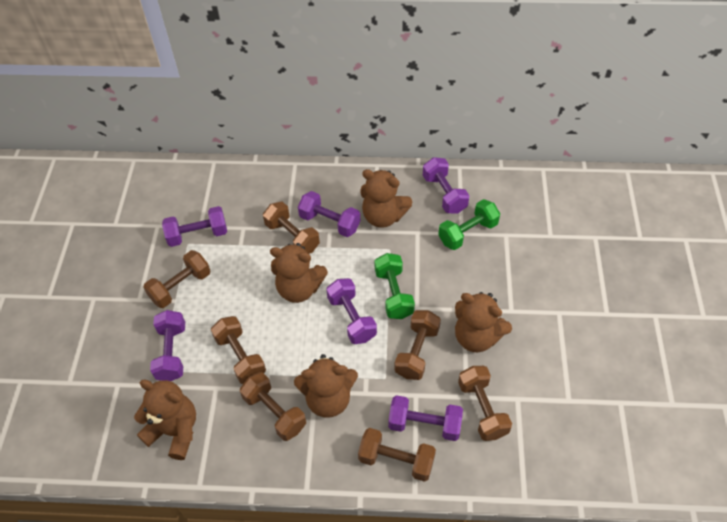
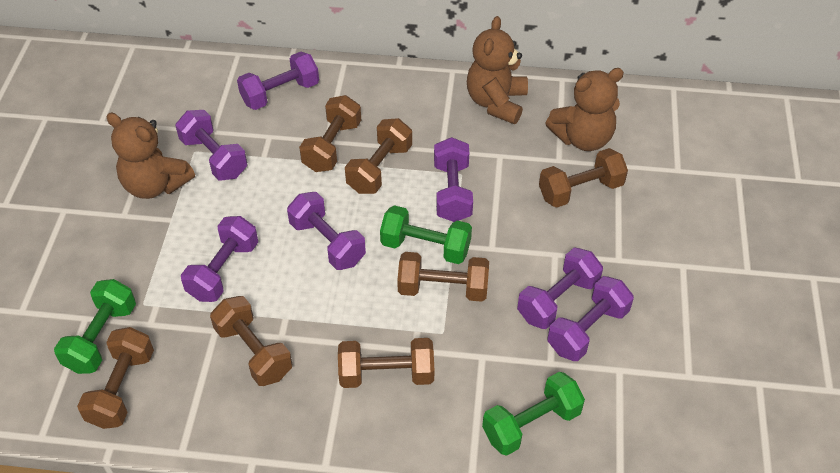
brown teddy bear: [134,379,196,460] [270,243,328,303] [294,354,358,417] [361,169,412,228] [455,292,512,352] = 5 -> [106,113,195,199] [467,16,528,124] [545,68,624,151] = 3
green dumbbell: [375,253,415,319] [438,199,500,250] = 2 -> [54,279,136,374] [380,205,472,264] [482,372,585,456] = 3
purple dumbbell: [150,310,185,381] [162,206,227,247] [298,191,360,237] [326,278,377,344] [388,395,463,441] [423,157,470,214] = 6 -> [175,110,247,180] [181,216,258,302] [237,52,319,110] [287,192,366,270] [434,137,473,222] [517,248,603,329] [547,276,634,361] = 7

